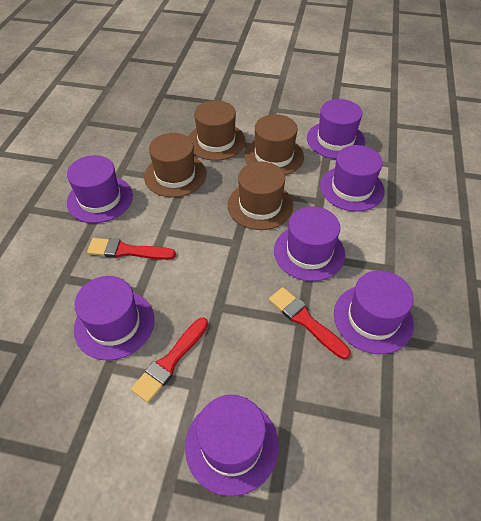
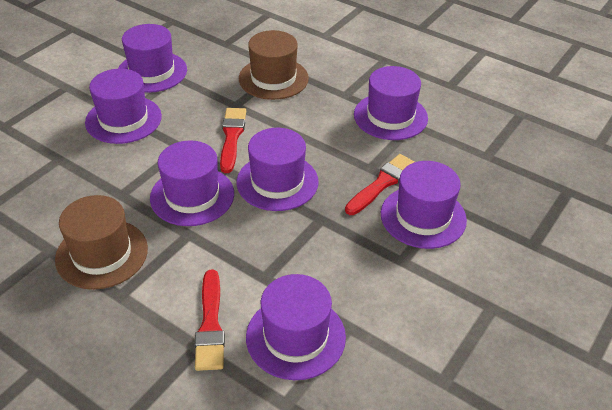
brown hat: [144,133,206,197] [189,100,245,161] [228,161,293,230] [244,114,304,175] = 4 -> [55,195,148,290] [239,30,309,100] = 2

